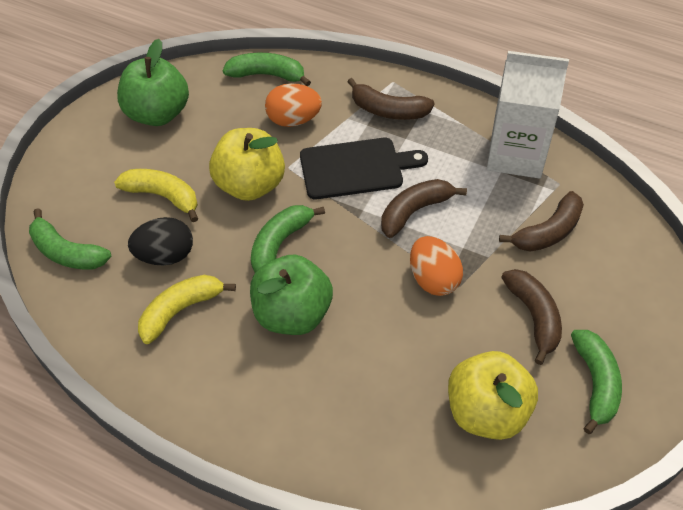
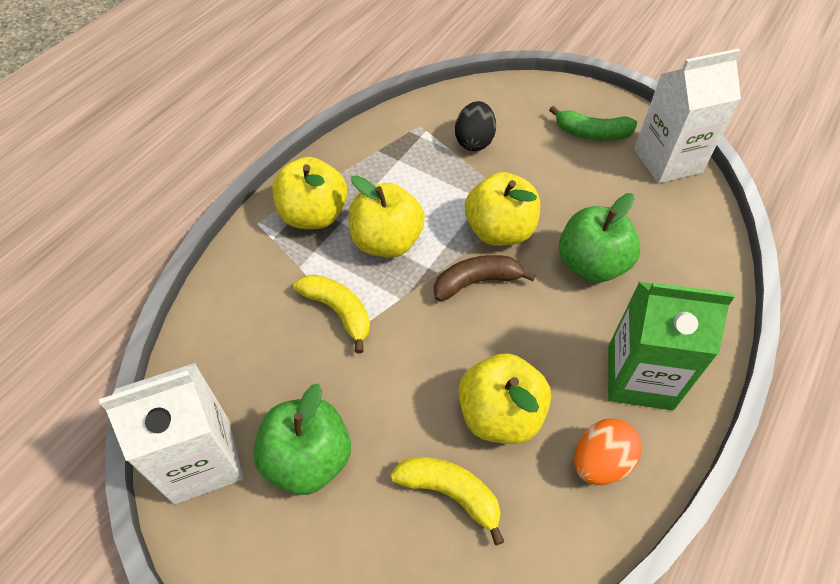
black cutting board: [300,138,428,199] = 1 -> none = 0
brown banana: [347,78,435,120] [381,179,467,238] [499,191,584,252] [501,269,562,365] = 4 -> [434,255,536,301] = 1
green banana: [29,208,111,269] [223,53,311,86] [251,205,325,273] [571,330,622,434] = 4 -> [549,106,637,141] = 1
green carton: none = 0 -> [608,282,735,410] = 1
orange egg: [265,83,322,127] [410,236,463,296] = 2 -> [574,419,642,485] = 1
white carton: [487,51,569,179] = 1 -> [99,363,243,505] [634,48,741,183] = 2
yellow apple: [209,128,285,201] [448,351,538,440] = 2 -> [272,157,347,229] [348,176,425,258] [459,353,551,444] [465,172,540,246] = 4

